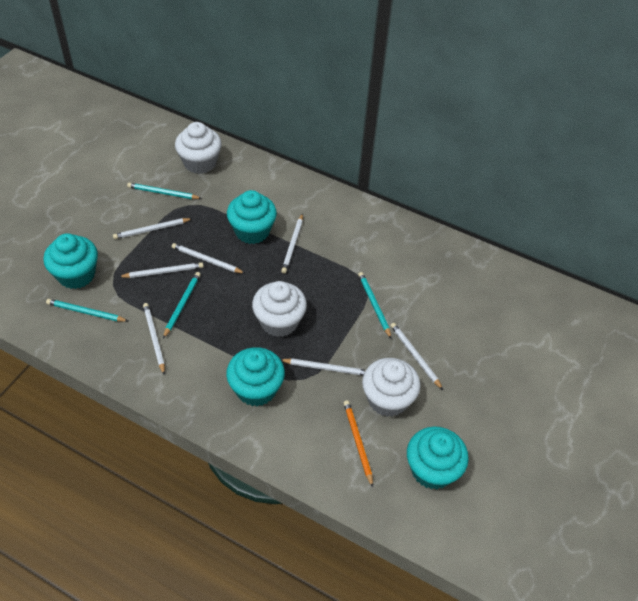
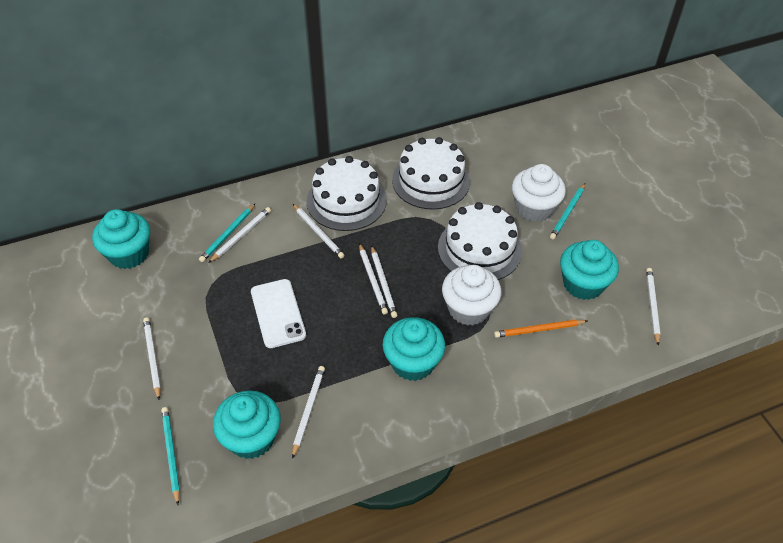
turquoise pencil: [46,299,128,322] [127,183,202,199] [163,272,201,338] [358,272,392,339] = 4 -> [161,407,180,505] [199,204,255,262] [550,183,585,239] = 3
white cake: none = 0 -> [306,156,387,231] [392,137,470,210] [438,202,522,280] = 3
white cupcake: [175,122,222,174] [252,281,307,337] [362,358,421,417] = 3 -> [442,265,501,326] [512,164,566,222] = 2
white phone: none = 0 -> [251,279,306,348] = 1

